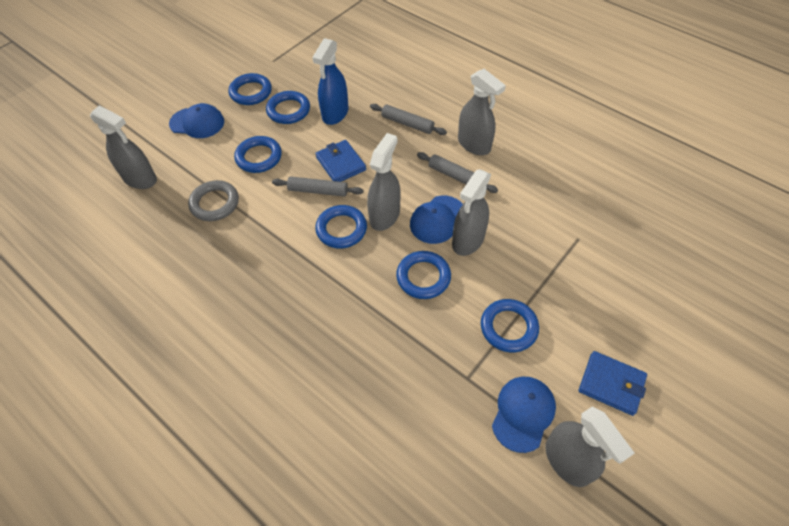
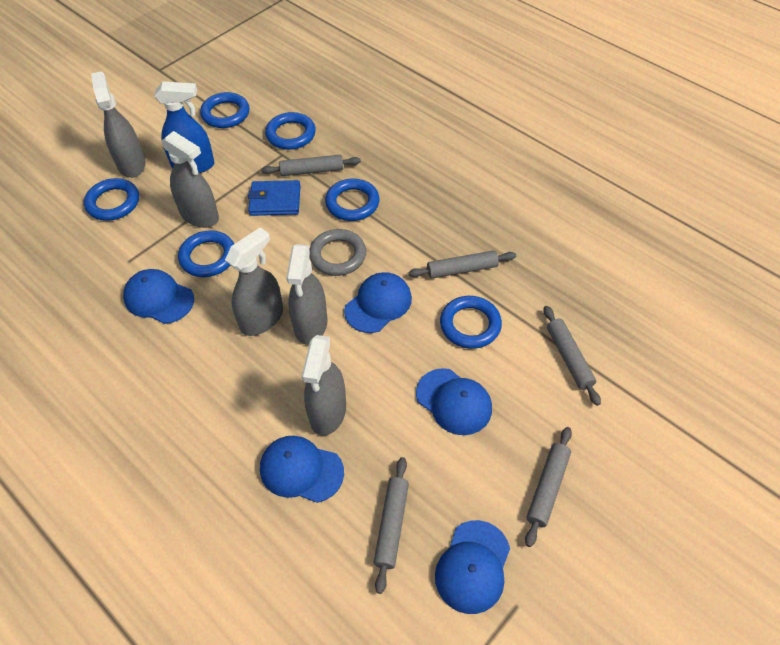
blue cap: [169,103,224,138] [410,195,463,244] [492,377,556,453] = 3 -> [123,269,194,324] [260,436,344,503] [344,272,412,333] [416,368,492,435] [435,520,510,614] = 5
blue wallet: [315,140,366,182] [579,351,647,416] = 2 -> [248,180,301,216] = 1
grey rolling pin: [272,176,364,197] [370,104,447,135] [417,152,498,193] = 3 -> [261,155,361,176] [373,457,409,594] [409,250,516,279] [525,427,572,547] [543,306,601,406] = 5

